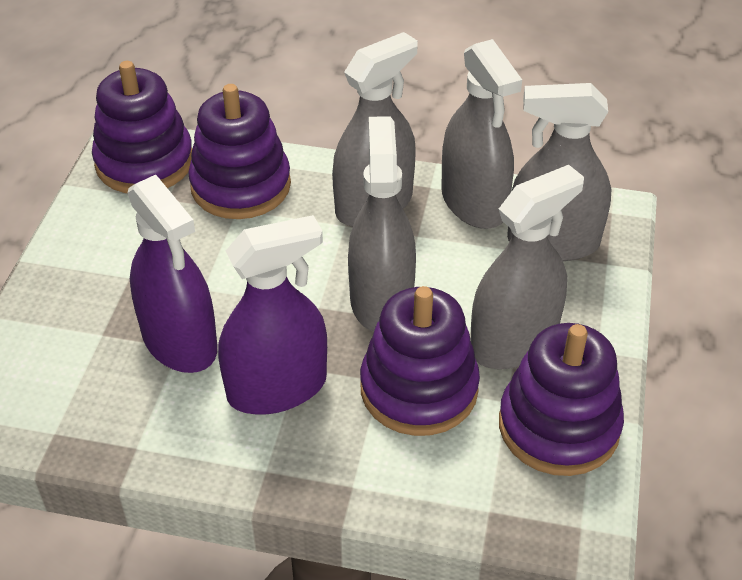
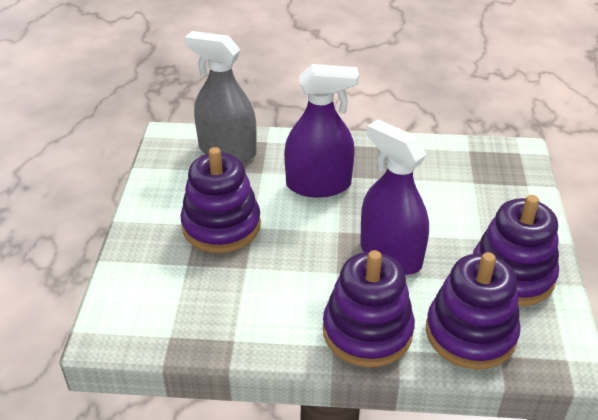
grey spray bottle: [332,32,418,227] [348,116,416,332] [441,39,522,229] [470,165,584,369] [507,83,611,261] = 5 -> [185,31,257,163] = 1

